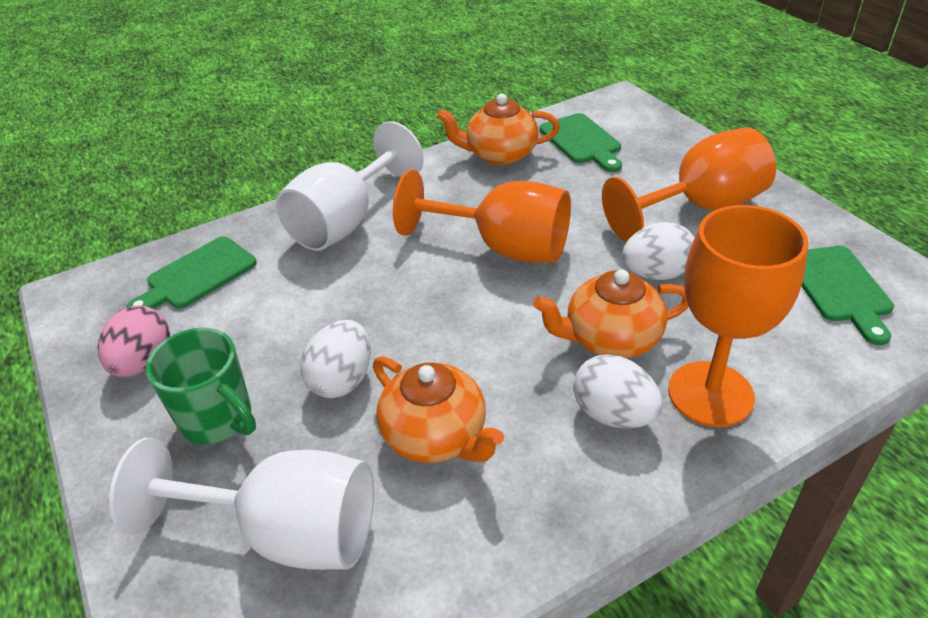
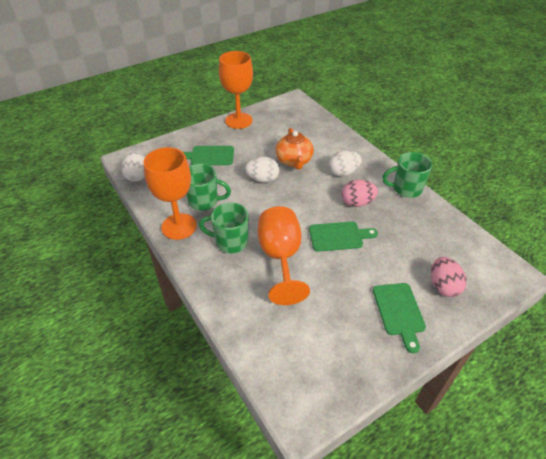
green mug: [146,328,256,444] = 1 -> [186,164,231,211] [199,203,249,253] [382,152,433,198] = 3
orange teapot: [373,356,504,463] [437,94,560,165] [533,269,689,358] = 3 -> [275,128,314,170] = 1
pink egg: [98,305,170,377] = 1 -> [342,180,378,207] [431,257,467,297] = 2
white goblet: [109,438,374,570] [276,121,424,251] = 2 -> none = 0

